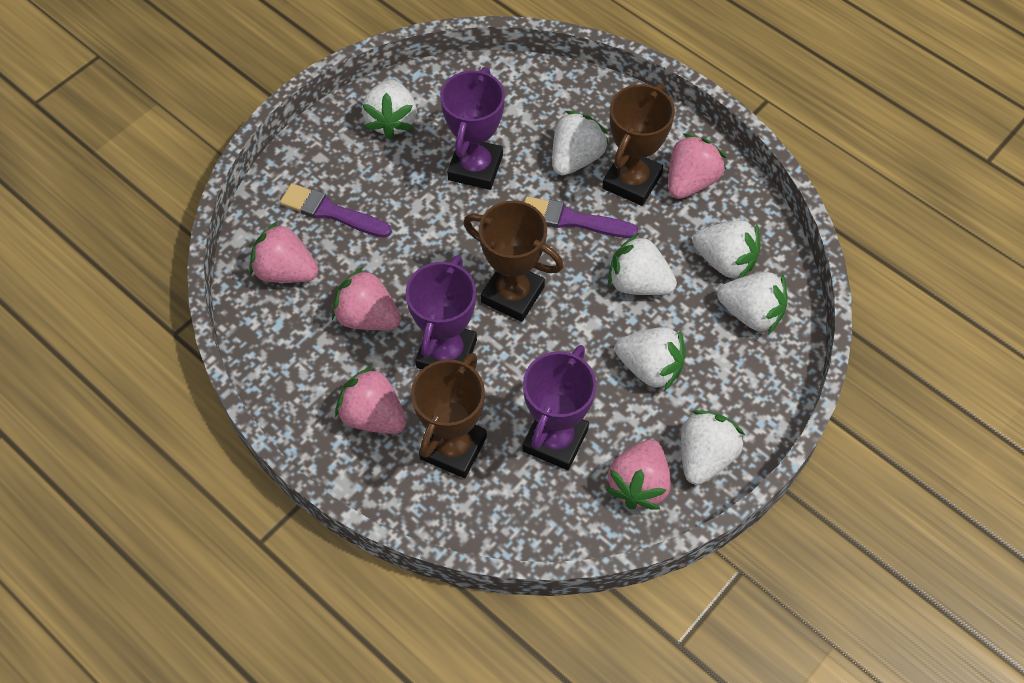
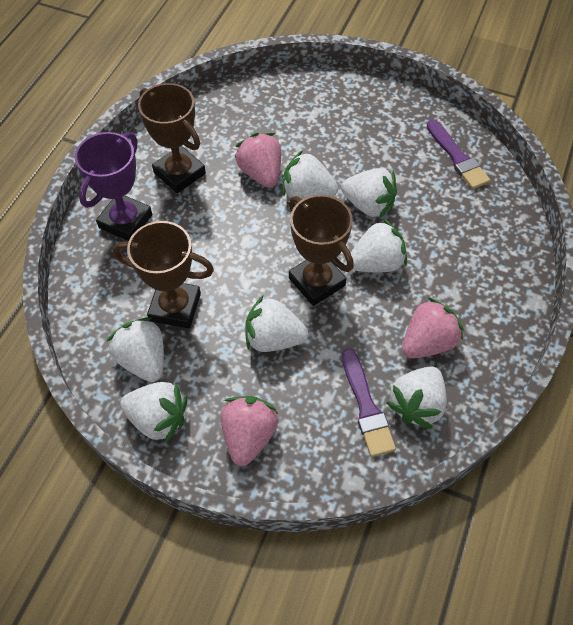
pink strawberry: [250,221,318,283] [331,267,401,330] [335,366,407,434] [605,440,671,510] [669,134,726,199] = 5 -> [221,396,278,466] [235,133,281,188] [402,297,464,358] = 3
purple trophy: [406,255,477,369] [440,67,505,190] [523,345,596,470] = 3 -> [75,132,152,241] = 1

